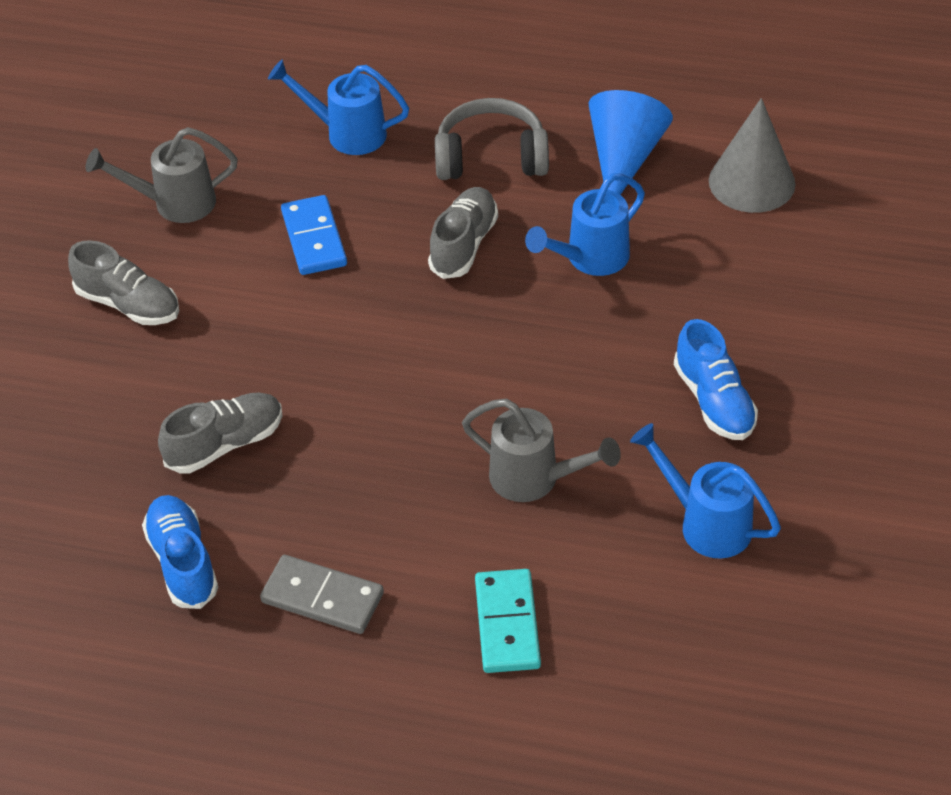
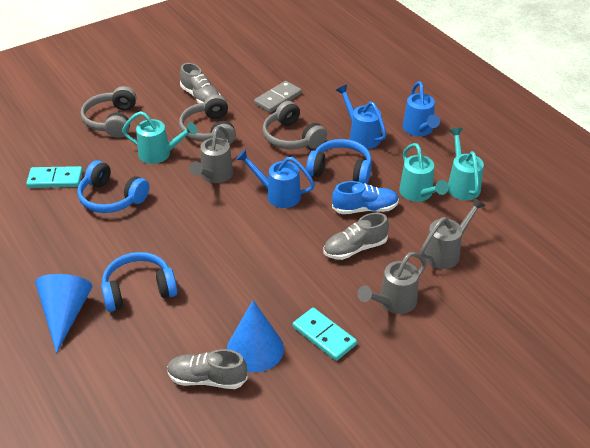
blue cone: [588,90,673,195] = 1 -> [35,274,92,353] [227,300,284,372] = 2
blue domino: [281,195,347,275] = 1 -> none = 0
blue headphones: none = 0 -> [77,160,149,213] [101,252,177,312] [306,139,372,184] = 3
blue shoe: [142,495,218,609] [674,319,758,440] = 2 -> [332,181,399,214] = 1
grey cone: [709,98,795,213] = 1 -> none = 0
grey headphones: [435,98,549,180] = 1 -> [81,86,137,138] [179,95,236,145] [263,101,327,149] = 3
grey watering can: [86,127,238,223] [462,399,621,502] = 2 -> [189,126,233,183] [357,252,427,314] [420,197,486,269] = 3
turquoise domino: [475,569,541,673] = 1 -> [26,166,83,188] [293,308,357,361] = 2
turquoise watering can: none = 0 -> [122,111,197,164] [399,143,449,202] [448,128,484,200] = 3

